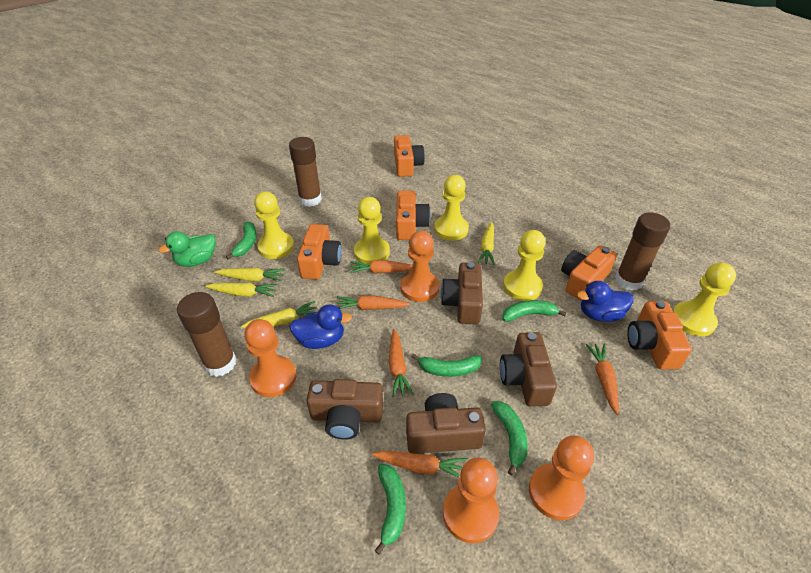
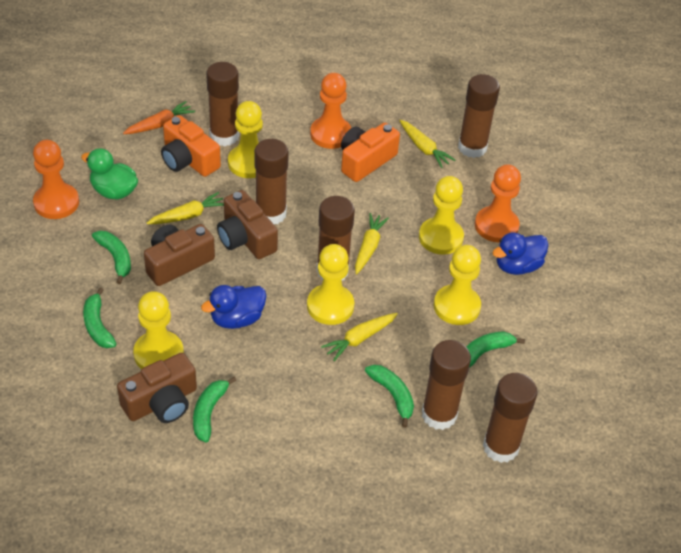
brown camera: [307,379,383,440] [406,393,486,454] [441,262,483,324] [500,332,557,407] = 4 -> [117,353,197,423] [144,224,215,286] [217,190,278,259] = 3
brown glue stick: [177,292,236,377] [289,137,322,207] [615,213,670,291] = 3 -> [206,62,239,146] [254,139,289,224] [316,196,355,280] [422,340,471,430] [458,74,500,158] [483,373,537,463] = 6
orange camera: [297,224,342,280] [394,135,425,177] [396,191,431,240] [561,245,617,300] [627,301,692,369] = 5 -> [161,115,221,177] [341,123,400,182] = 2
orange carrot: [336,296,410,310] [349,260,413,274] [372,451,468,478] [389,329,413,397] [585,344,619,415] = 5 -> [123,101,195,134] = 1
orange pawn: [244,319,296,397] [401,231,439,302] [443,457,499,543] [529,435,594,520] = 4 -> [33,140,79,219] [310,73,351,149] [475,164,521,243] = 3

